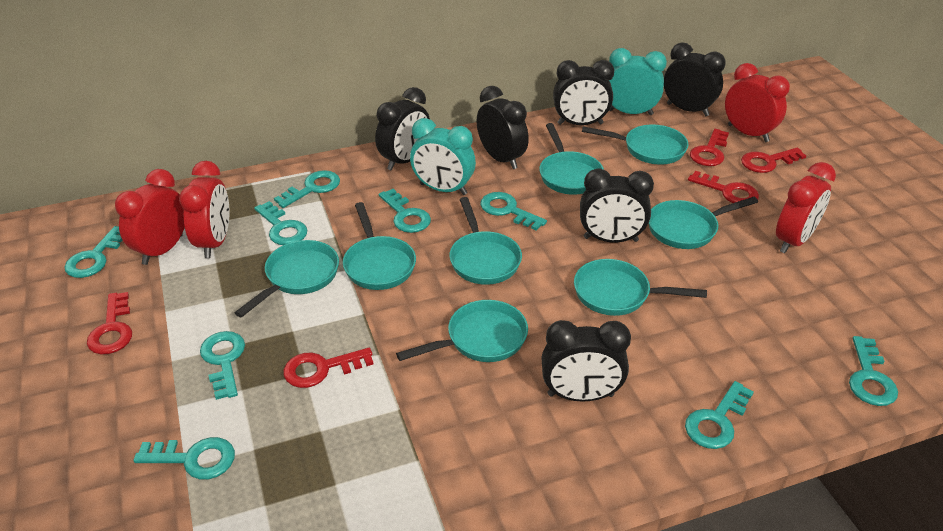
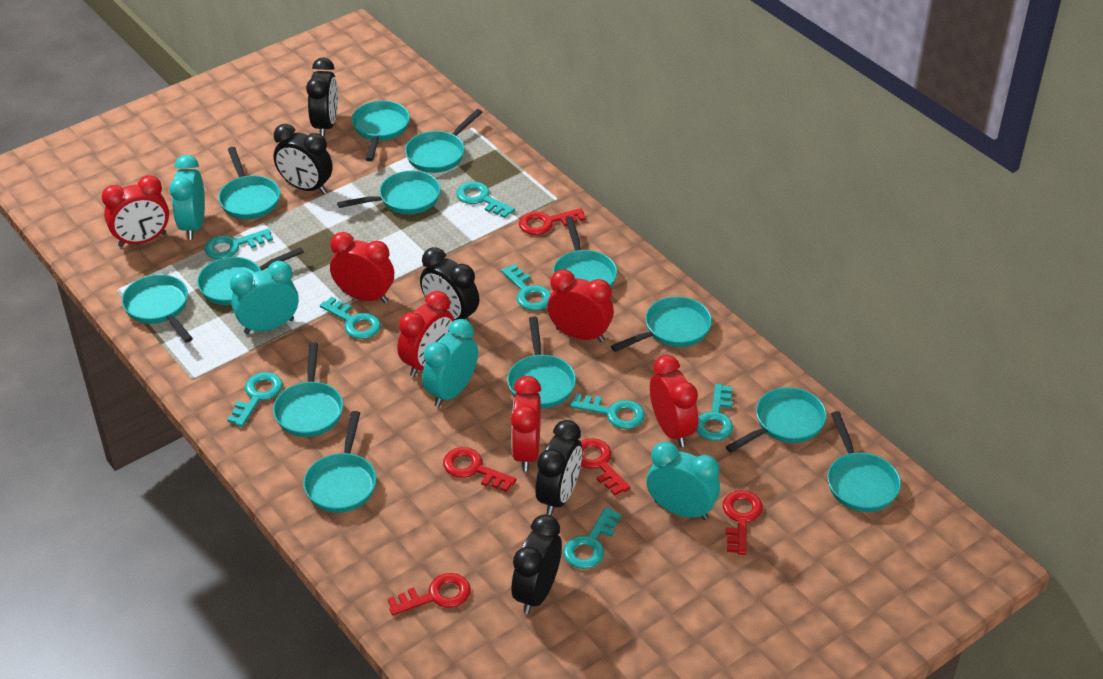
black clock: [375,87,430,171] [477,86,529,169] [541,320,631,402] [553,60,614,125] [580,168,654,243] [664,42,726,116] = 6 -> [274,124,333,194] [306,57,338,137] [420,247,479,321] [511,514,562,614] [535,420,582,515] = 5
red clock: [115,169,185,265] [179,161,229,258] [725,63,790,142] [776,162,836,253] = 4 -> [102,175,169,247] [330,232,394,303] [397,291,454,377] [511,376,541,472] [547,269,614,342] [650,355,698,447] = 6
turquoise clock: [410,118,476,195] [609,48,667,115] = 2 -> [170,155,205,240] [230,261,299,334] [422,319,478,407] [647,441,720,520] = 4
turquoise key: [64,226,122,278] [133,437,235,479] [200,331,245,400] [254,201,307,245] [274,170,340,208] [379,189,431,233] [480,192,547,231] [685,381,754,449] [849,336,898,406] = 9 -> [204,229,273,259] [227,372,283,427] [320,297,381,339] [456,182,515,218] [501,264,551,311] [563,507,621,569] [570,394,645,429] [696,384,733,441] = 8
turquoise pan: [235,240,339,318] [343,202,416,290] [396,300,528,362] [449,197,522,285] [539,123,604,195] [574,259,707,316] [582,125,688,165] [649,197,758,249] = 8 -> [122,274,193,342] [197,247,304,305] [218,147,280,219] [273,342,343,437] [303,411,377,513] [337,171,441,214] [352,101,410,161] [405,109,483,173] [507,316,576,408] [553,216,617,287] [611,297,712,352] [726,387,827,453] [827,411,901,512] = 13

